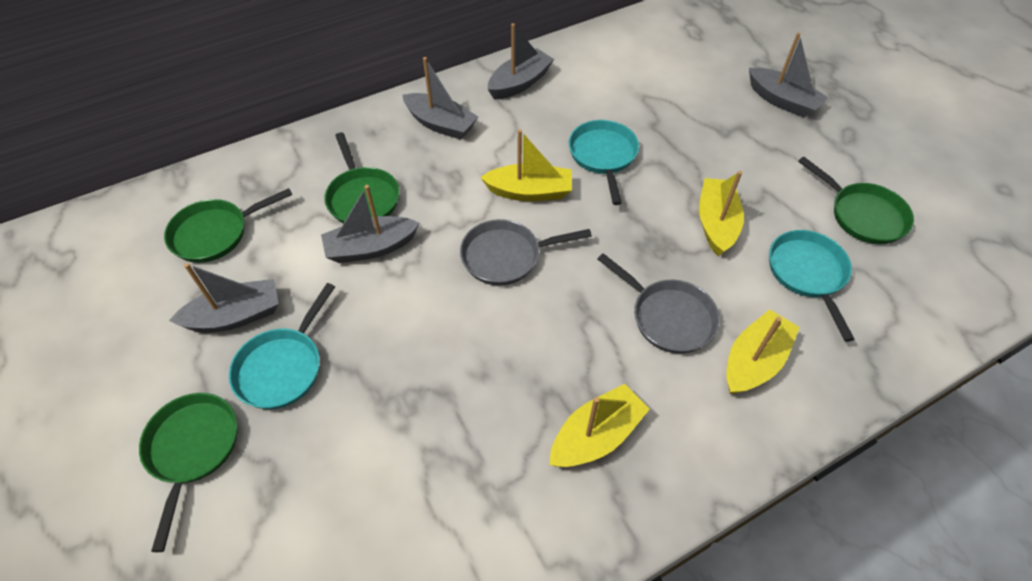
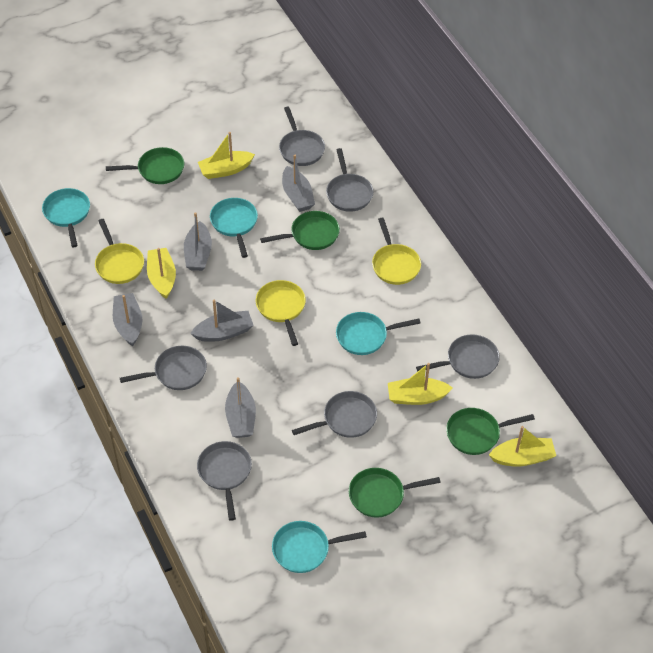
grey pan: [460,219,592,286] [597,253,720,354] = 2 -> [120,346,207,390] [197,441,252,521] [279,107,325,166] [292,391,377,438] [326,148,373,212] [416,334,500,379] = 6
turquoise pan: [229,283,335,409] [569,120,639,205] [769,230,855,342] = 3 -> [42,188,90,247] [210,198,258,258] [272,521,367,573] [336,312,421,355] = 4
yellow pan: none = 0 -> [95,219,144,284] [256,280,306,346] [372,218,421,285] = 3

